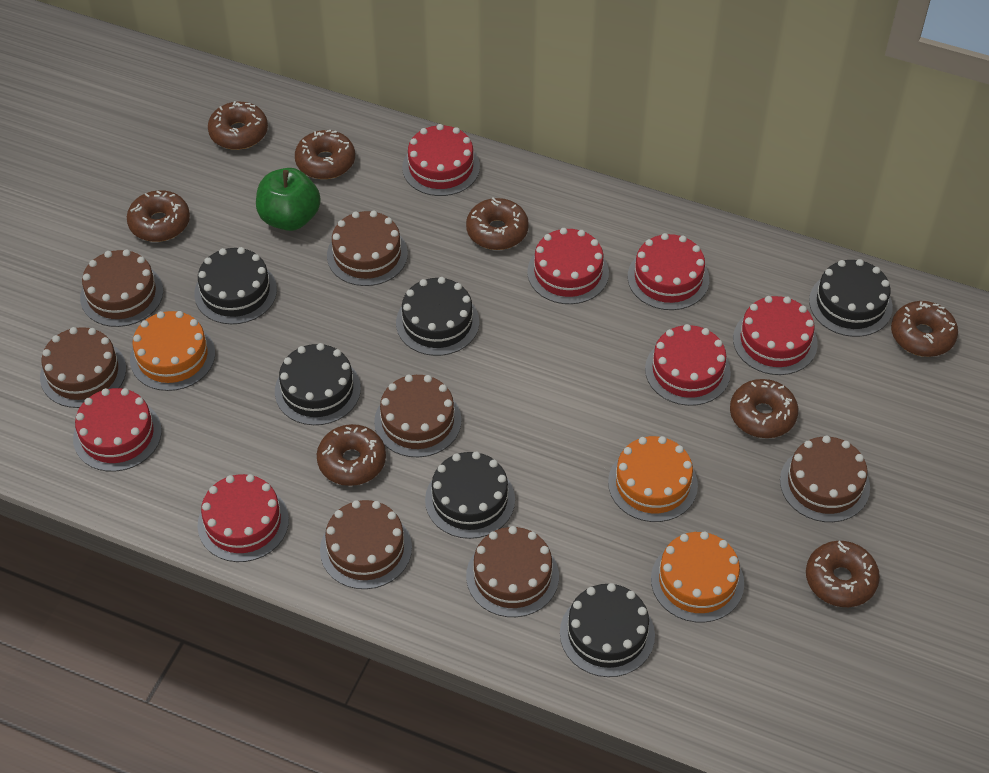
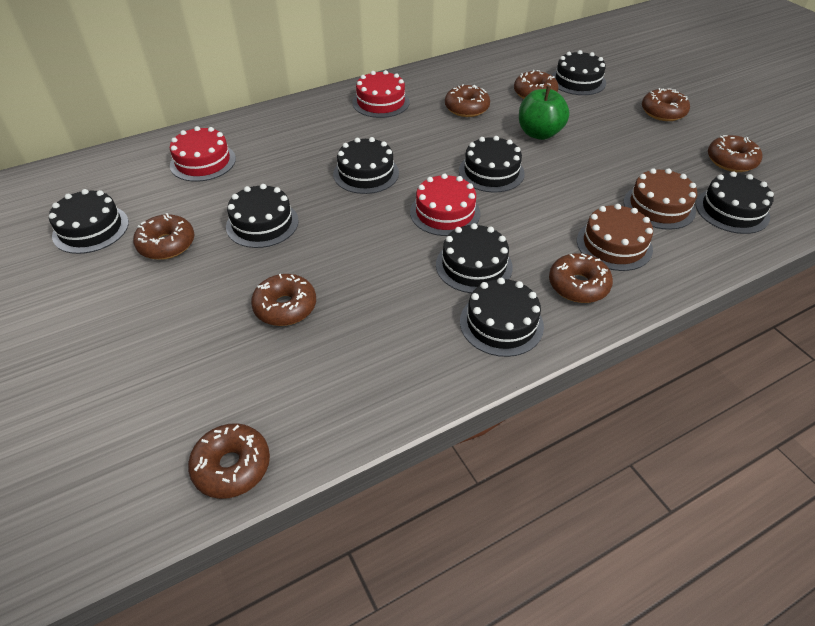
black cake: [194,247,277,324] [275,343,361,425] [396,277,479,356] [425,451,515,539] [560,583,655,677] [809,259,893,337] = 6 -> [49,189,129,254] [226,184,299,248] [333,137,399,194] [436,223,513,293] [459,136,525,192] [460,278,544,357] [552,50,606,95] [696,171,774,234] = 8
brown cake: [40,327,126,408] [80,249,163,327] [320,500,412,589] [327,211,408,286] [374,375,462,457] [466,526,559,617] [780,435,870,522] = 7 -> [577,204,653,271] [624,168,697,230] = 2
orange cake: [130,311,215,391] [608,436,698,522] [651,531,744,622] = 3 -> none = 0
red cake: [73,388,162,472] [197,474,289,562] [402,124,480,196] [527,228,609,304] [628,233,709,310] [645,324,731,406] [733,296,818,375] = 7 -> [170,126,236,182] [352,70,410,118] [410,173,481,236] = 3

